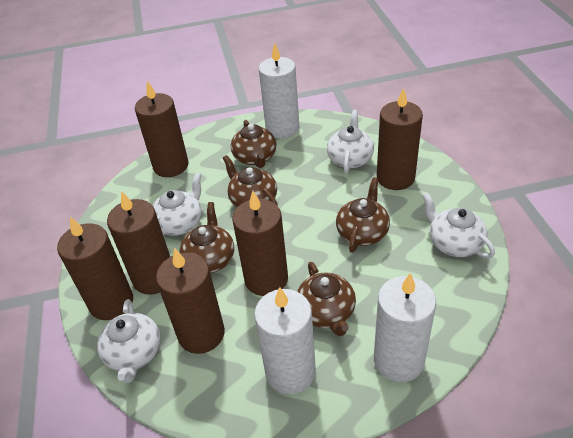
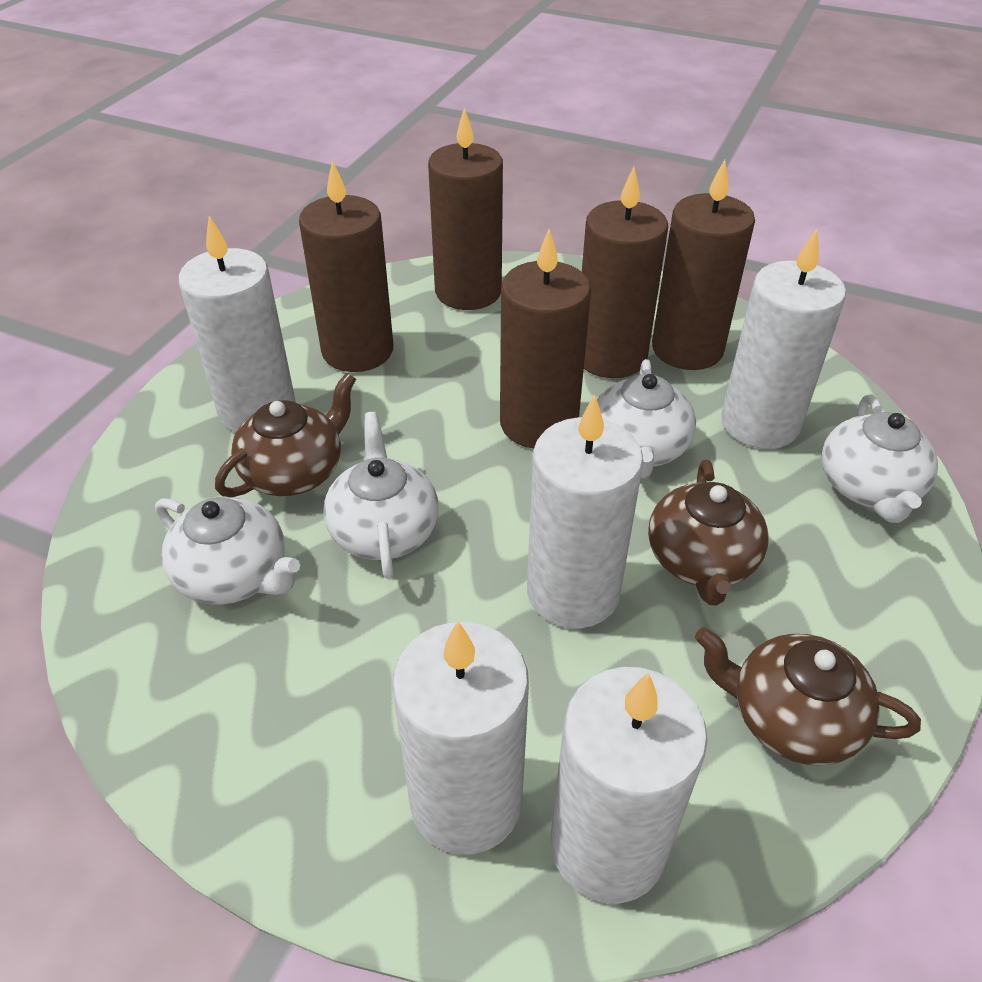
brown candle: [57,217,133,320] [107,191,170,295] [135,81,189,177] [156,248,225,354] [232,191,288,296] [377,88,423,190] = 6 -> [299,161,393,372] [428,108,503,310] [500,229,591,448] [582,167,668,378] [652,160,755,370] = 5
brown teapot: [180,202,234,273] [223,155,278,207] [231,120,276,168] [297,262,356,336] [336,177,390,253] = 5 -> [215,373,356,497] [648,460,768,606] [695,627,921,766] = 3
white candle: [254,287,316,394] [259,43,300,138] [374,273,436,382] = 3 -> [179,216,296,432] [392,621,529,855] [527,394,643,628] [551,667,708,904] [721,229,846,449] = 5

